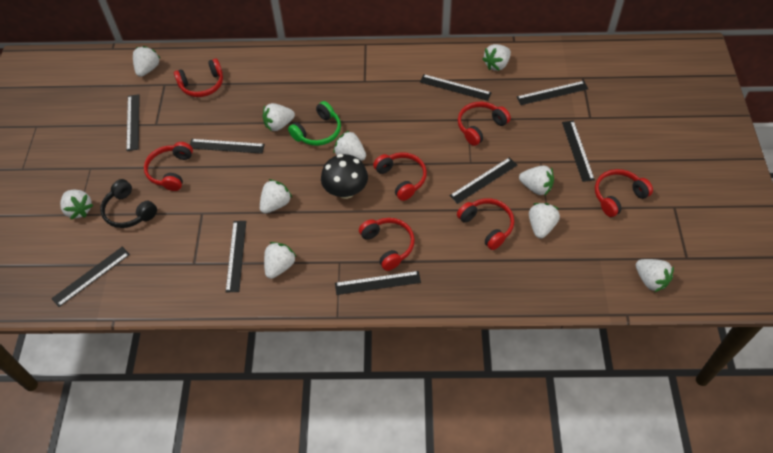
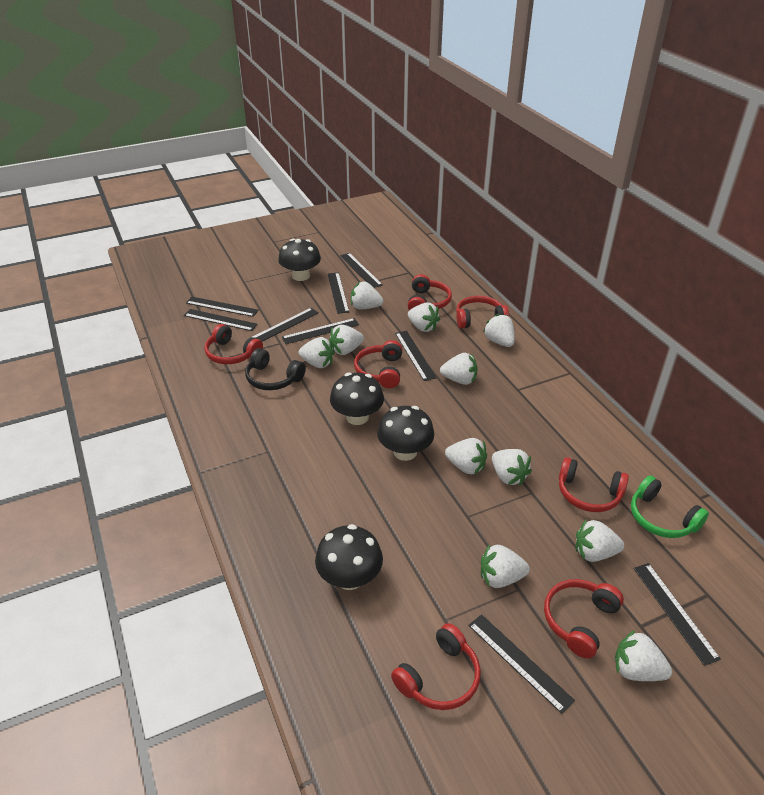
black mushroom: [321,154,368,199] = 1 -> [278,239,321,281] [315,524,383,590] [330,373,384,425] [377,406,434,461] = 4
white strawberry: [60,190,93,219] [133,46,161,77] [260,179,292,214] [262,103,295,131] [264,242,296,279] [333,130,366,161] [482,44,511,71] [519,166,554,195] [529,203,560,238] [636,259,674,292] = 10 -> [299,337,335,368] [329,325,364,355] [351,282,384,309] [408,303,440,332] [440,353,477,385] [445,438,487,474] [481,544,530,588] [483,314,515,347] [492,449,532,486] [576,520,624,562] [615,630,672,681] = 11

